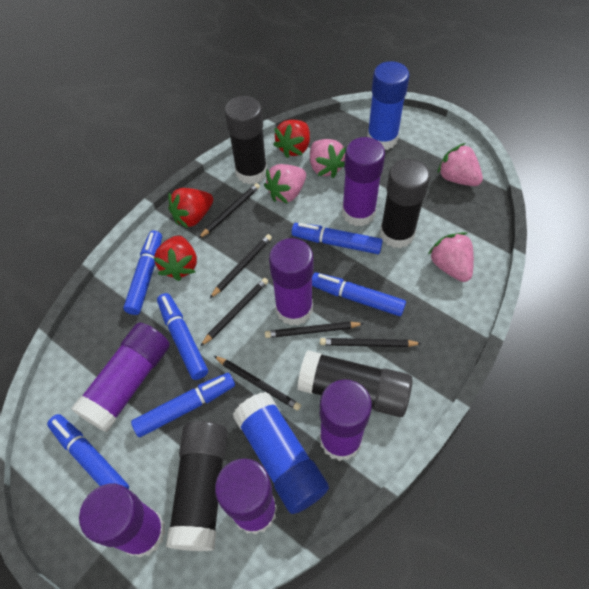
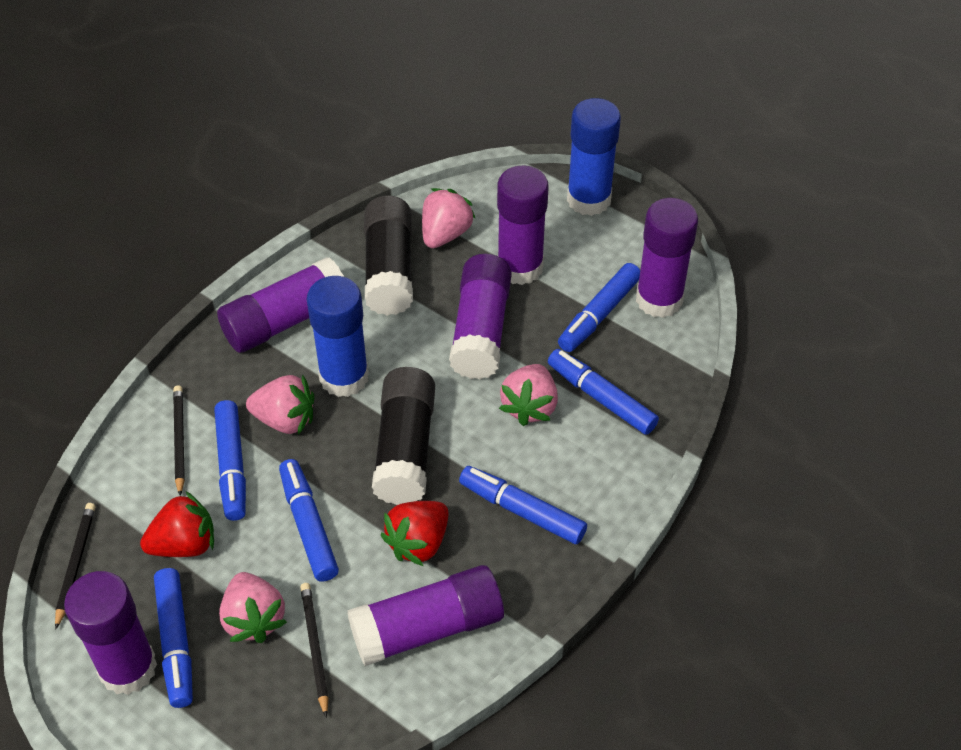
black glue stick: [166,421,228,551] [225,96,267,184] [297,350,413,417] [380,159,430,248] = 4 -> [364,195,413,316] [372,367,435,505] = 2
black pencil: [198,183,260,239] [200,278,268,346] [209,234,272,299] [214,356,301,411] [265,322,364,338] [320,338,422,347] = 6 -> [55,503,95,630] [173,385,185,496] [300,583,328,718] = 3
red strawberry: [154,235,197,281] [168,188,213,229] [273,119,310,158] = 3 -> [140,491,214,557] [381,501,449,566] = 2

